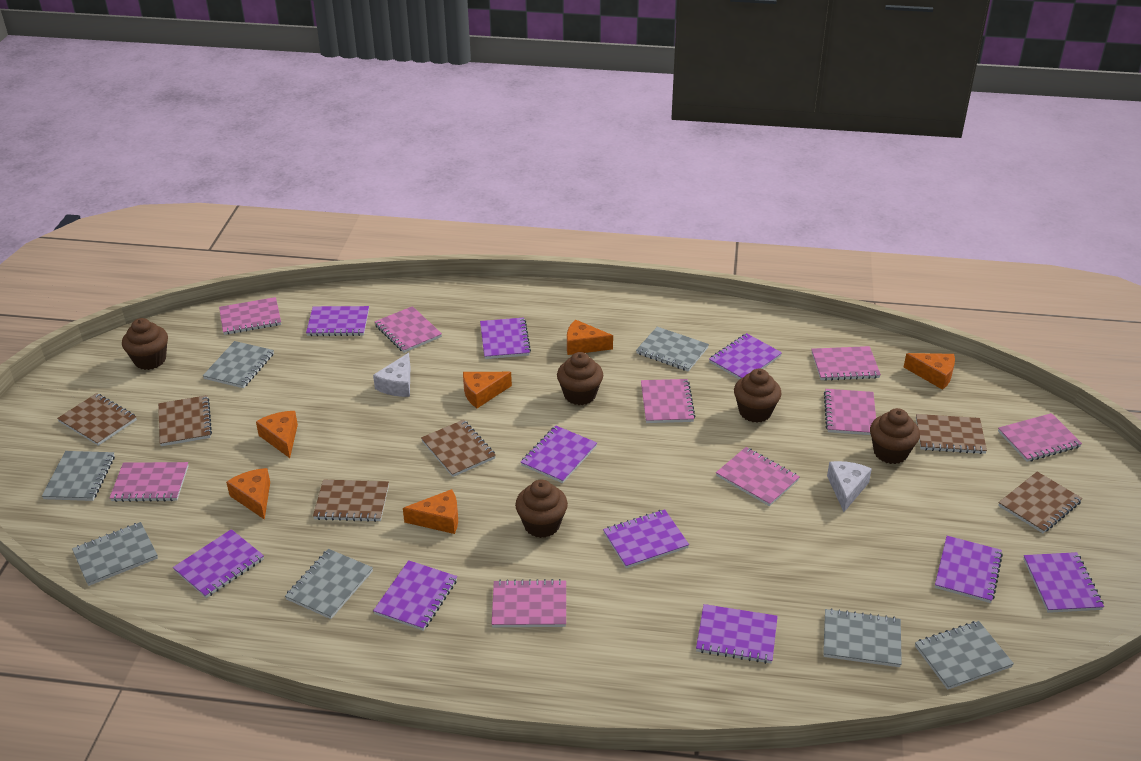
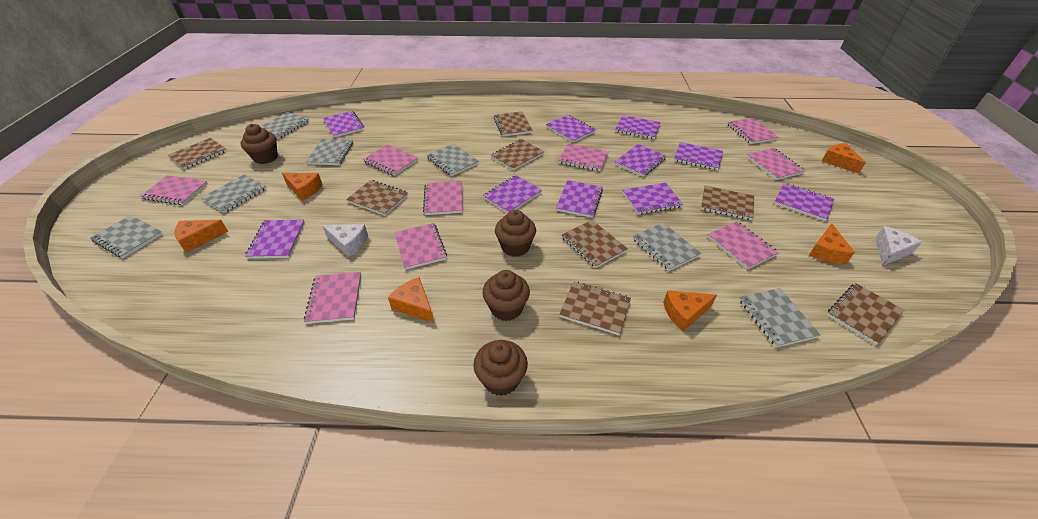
brown cupcake: [122,318,168,370] [515,480,568,538] [557,352,603,405] [734,369,781,423] [870,408,920,464] = 5 -> [241,124,278,164] [473,340,528,396] [482,270,530,321] [495,210,536,257] = 4
brown notebook: [57,393,137,446] [158,395,212,446] [313,480,389,522] [421,420,496,477] [916,414,987,454] [998,471,1082,533] = 6 -> [168,138,227,169] [346,180,408,216] [491,139,544,171] [493,111,533,137] [559,281,631,335] [562,220,628,268] [701,186,754,220] [827,283,904,345] = 8

